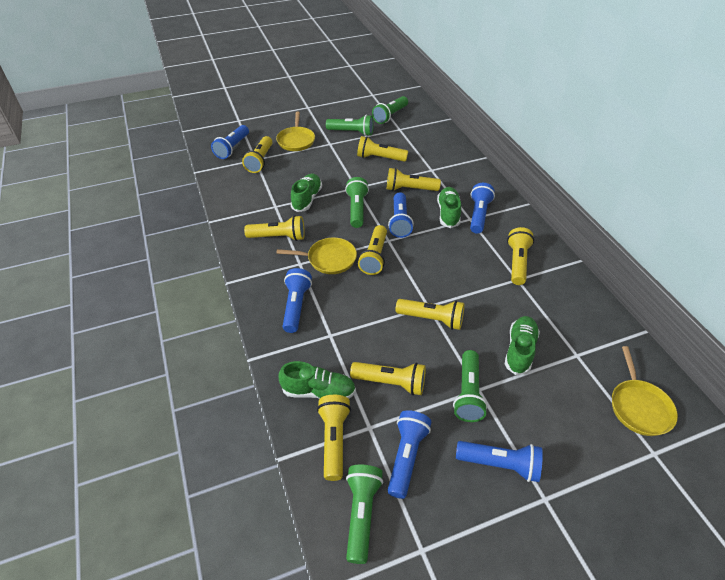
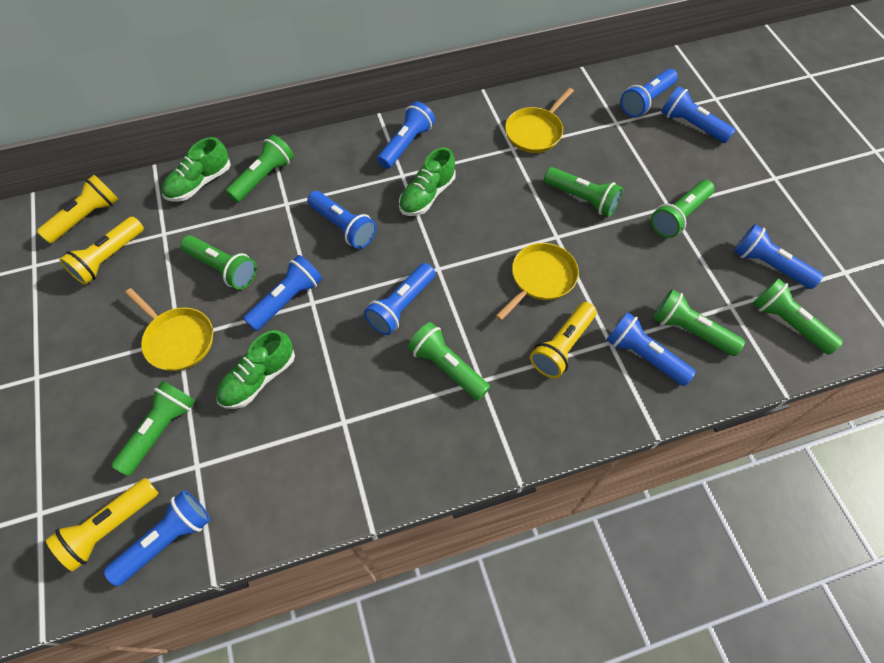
blue flashlight: [211,125,249,159] [283,268,312,333] [388,192,414,238] [388,410,431,499] [456,441,543,482] [470,183,495,234] = 6 -> [104,491,210,586] [243,255,322,331] [307,191,377,249] [364,263,436,335] [377,101,435,169] [606,312,696,386] [621,69,678,117] [661,86,735,143] [734,224,823,289] = 9
green flashlight: [326,115,374,136] [345,177,369,228] [346,465,383,564] [372,96,408,124] [453,350,488,422] = 5 -> [111,381,195,476] [180,235,257,290] [226,135,294,203] [407,322,490,401] [544,167,623,217] [651,180,715,238] [653,289,745,356] [752,278,843,355] = 8
green shoe: [278,361,356,399] [290,174,322,212] [437,187,461,228] [505,316,540,375] = 4 -> [162,137,231,202] [216,330,295,409] [399,147,456,216] = 3
yellow flashlight: [242,136,273,173] [244,215,305,241] [317,395,351,481] [350,362,426,395] [357,136,408,162] [358,225,387,275] [387,168,441,191] [395,299,464,330] [507,227,534,285] = 9 -> [37,175,118,243] [46,478,158,571] [59,217,144,285] [530,302,597,378] = 4

